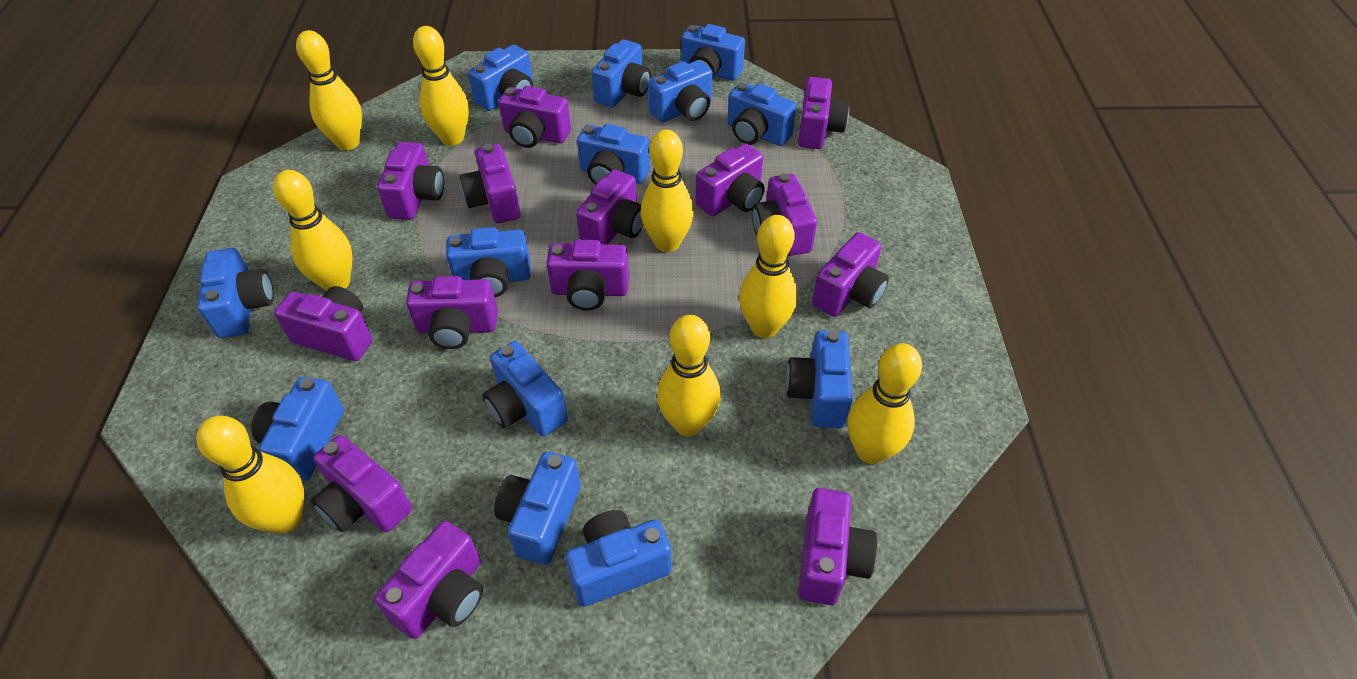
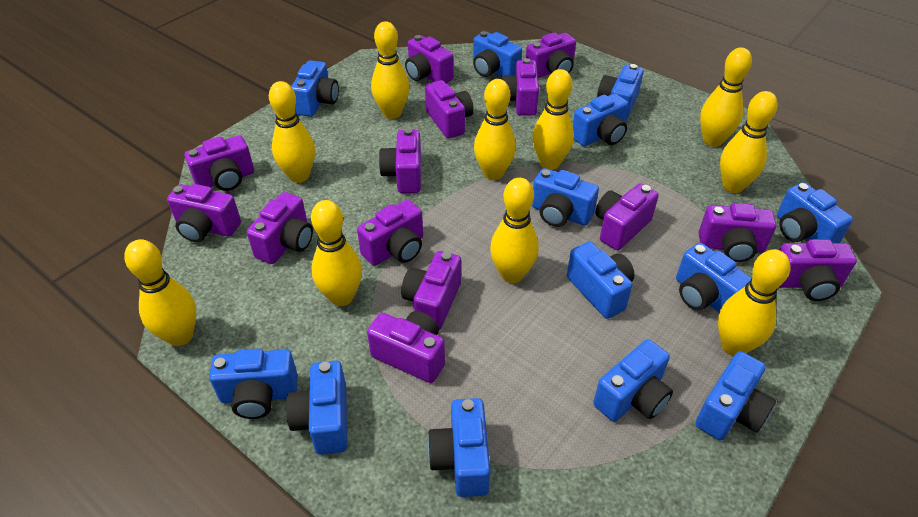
yellow bowling pin: [196,416,304,534] [273,170,352,291] [296,30,362,150] [413,26,469,146] [640,130,694,252] [657,314,721,436] [739,215,797,338] [847,343,922,464] = 8 -> [124,239,196,346] [269,81,315,183] [311,200,362,306] [371,21,409,119] [474,79,516,180] [490,178,539,283] [532,69,574,170] [700,47,752,147] [718,249,791,356] [720,91,778,193] = 10

